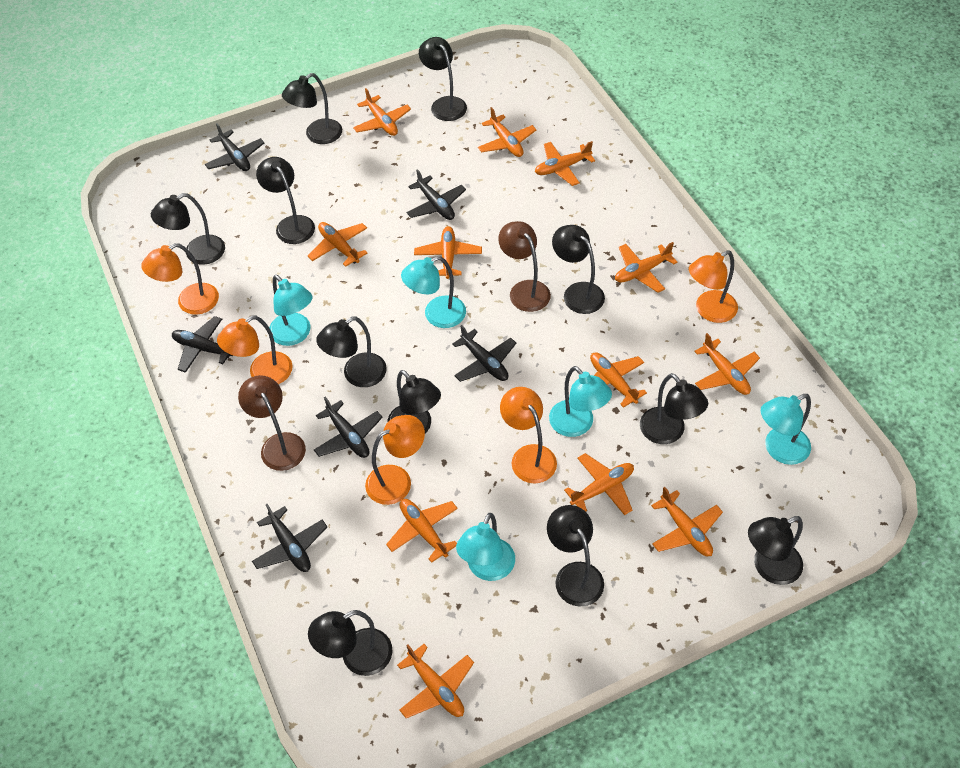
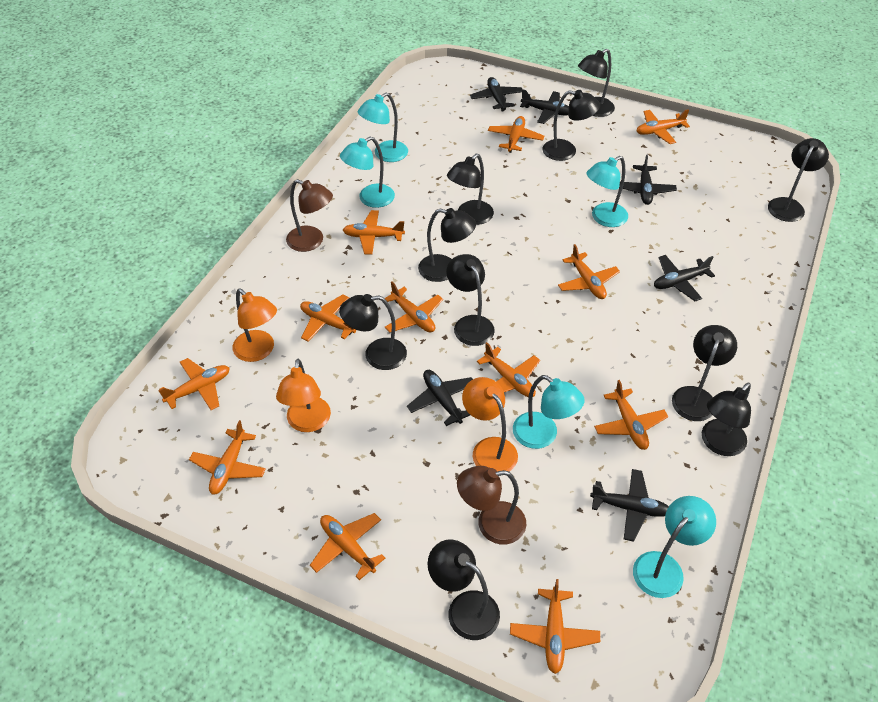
black lamp: [151,193,225,265] [256,157,315,244] [282,73,342,144] [308,610,393,676] [316,316,387,387] [387,370,441,434] [419,37,467,121] [547,505,604,607] [552,225,605,314] [640,373,708,444] [748,516,803,585] = 11 -> [339,294,407,370] [418,208,476,282] [428,539,500,640] [446,254,495,346] [447,154,494,225] [542,90,600,161] [578,49,615,117] [672,325,737,421] [702,383,751,456] [768,138,829,222] = 10
orange lamp: [141,243,219,315] [217,315,293,384] [365,415,425,505] [500,387,557,484] [689,250,738,323] = 5 -> [233,289,277,362] [276,359,331,432] [462,377,518,472] = 3

